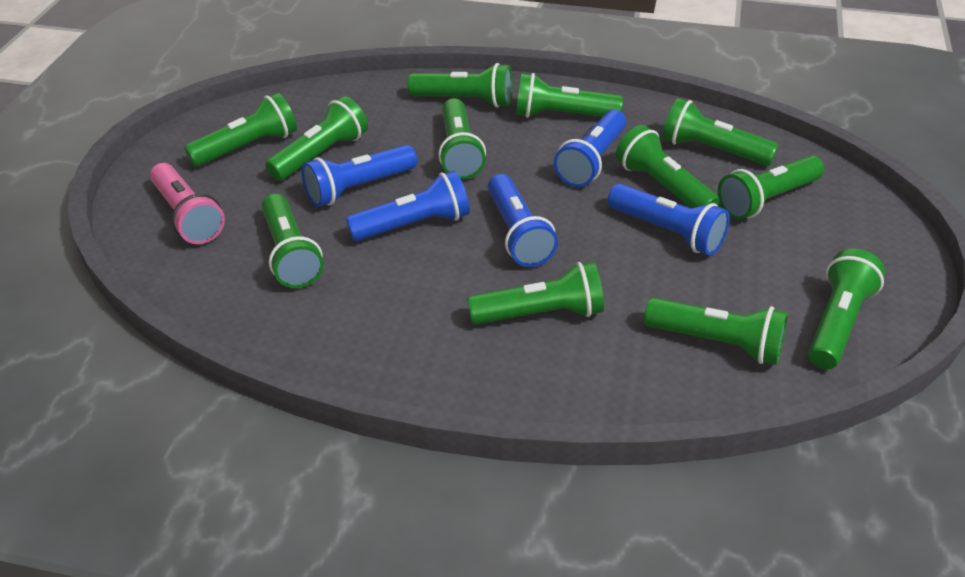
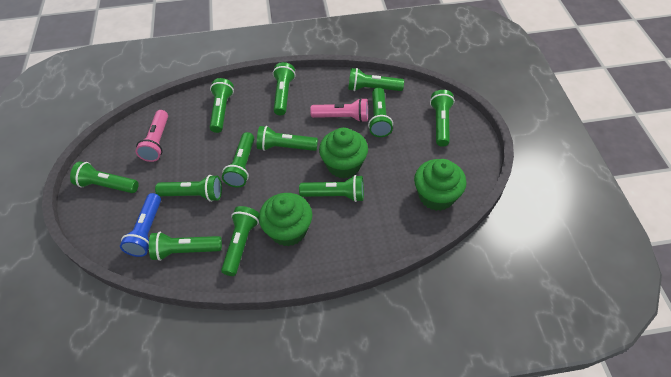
blue flashlight: [302,145,417,207] [346,171,470,241] [488,174,558,267] [554,110,626,187] [608,184,730,256] = 5 -> [120,193,161,257] = 1
green cupcake: none = 0 -> [259,193,312,246] [319,127,368,178] [414,159,467,211] = 3
pink flashlight: [150,163,225,244] = 1 -> [136,110,168,162] [310,98,368,122] = 2

